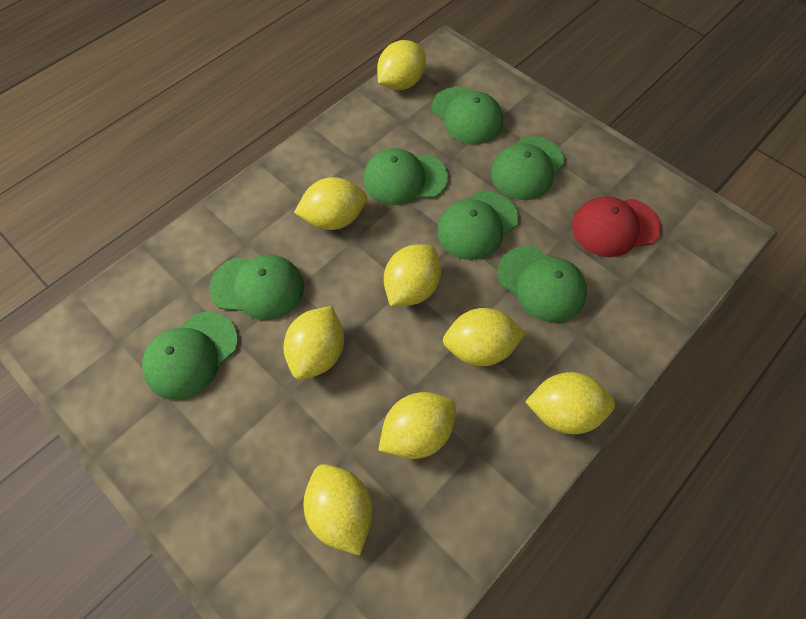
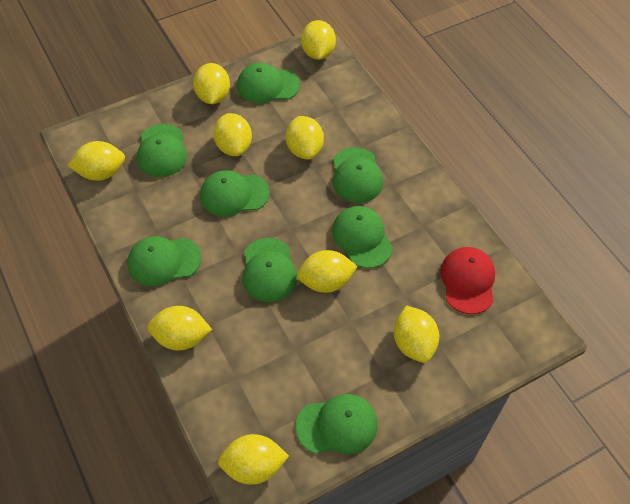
green cap: [142,312,238,400] [209,255,304,320] [363,148,448,205] [432,87,503,144] [437,191,519,260] [491,137,565,200] [497,246,587,323] = 7 -> [127,236,201,286] [137,124,187,177] [200,170,270,216] [237,63,300,104] [242,238,297,302] [296,394,378,454] [332,206,393,268] [333,147,383,203] = 8
yellow lemon: [283,306,344,380] [294,177,367,230] [303,464,373,555] [377,40,426,90] [378,392,456,459] [384,244,441,306] [443,308,526,366] [525,372,615,434] = 8 -> [68,141,125,181] [147,306,212,351] [193,63,230,104] [213,113,252,156] [218,434,289,485] [286,116,324,160] [297,250,358,293] [301,20,336,60] [394,306,439,363] = 9

